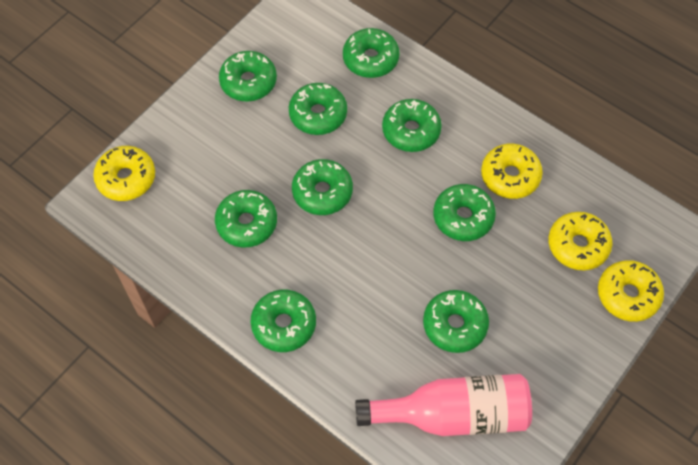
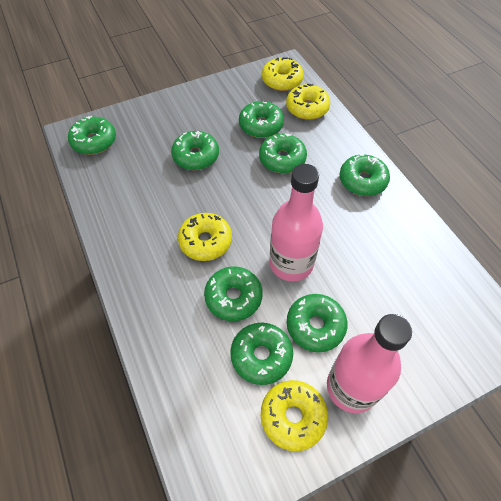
green donut: [215,190,277,248] [219,51,277,101] [251,290,316,352] [289,83,347,135] [292,159,353,215] [343,28,400,78] [382,99,442,152] [423,290,489,353] [433,184,496,241] = 9 -> [68,116,116,155] [171,131,219,170] [204,266,263,321] [230,323,293,385] [239,101,284,138] [259,134,307,173] [287,294,348,352] [340,154,390,196] = 8
pink bottle: [355,374,532,436] = 1 -> [269,164,323,282] [327,314,412,413] = 2

